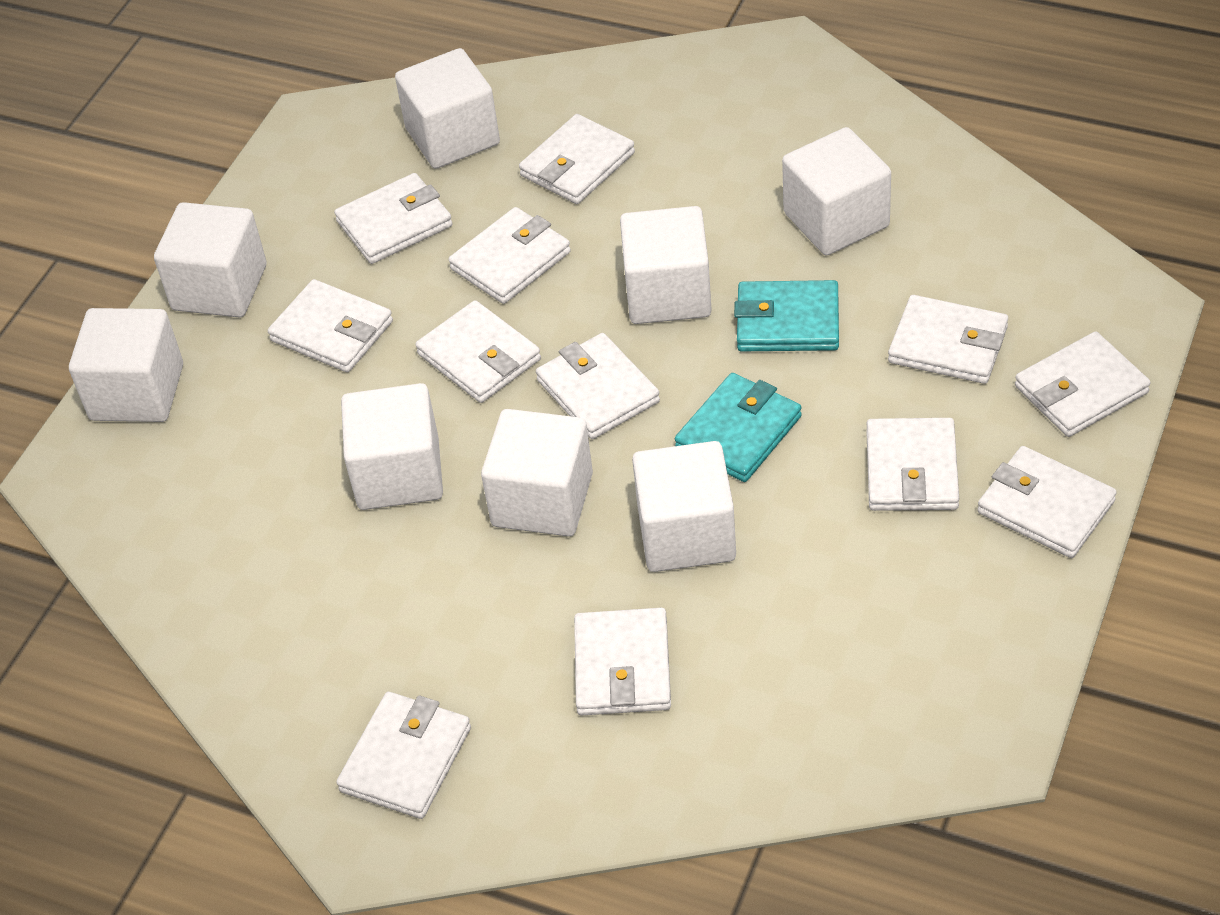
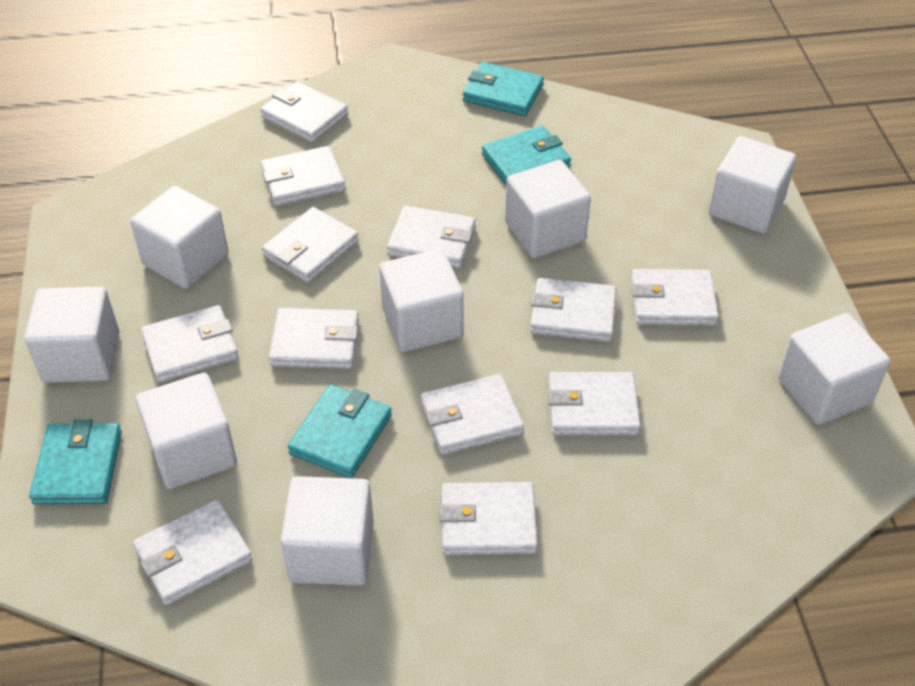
turquoise wallet: [675,373,802,482] [734,280,839,351] = 2 -> [29,419,122,505] [288,385,392,478] [463,62,544,116] [482,126,571,185] = 4

